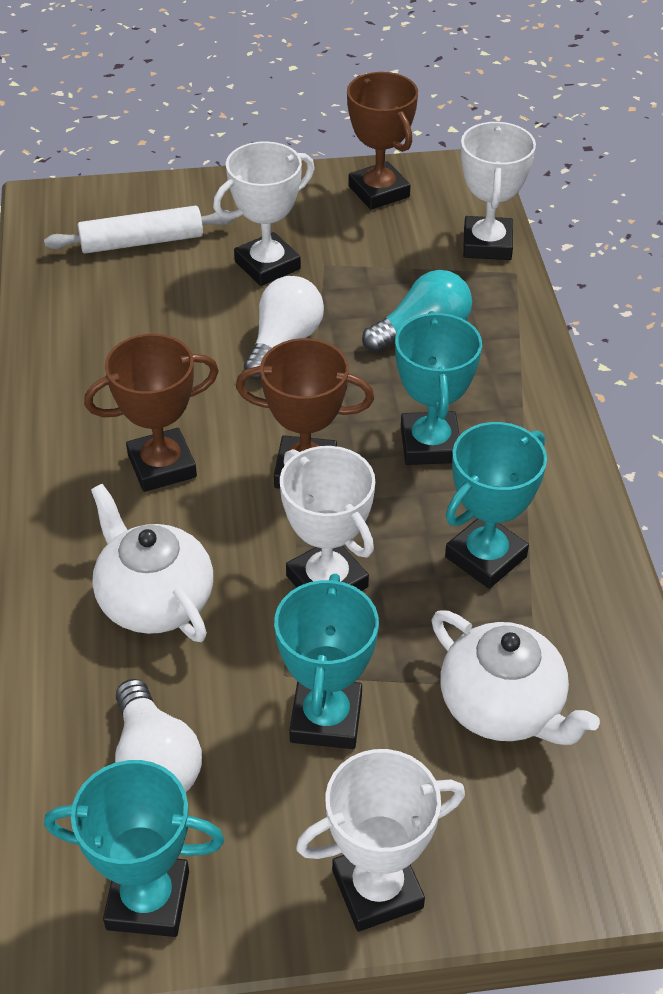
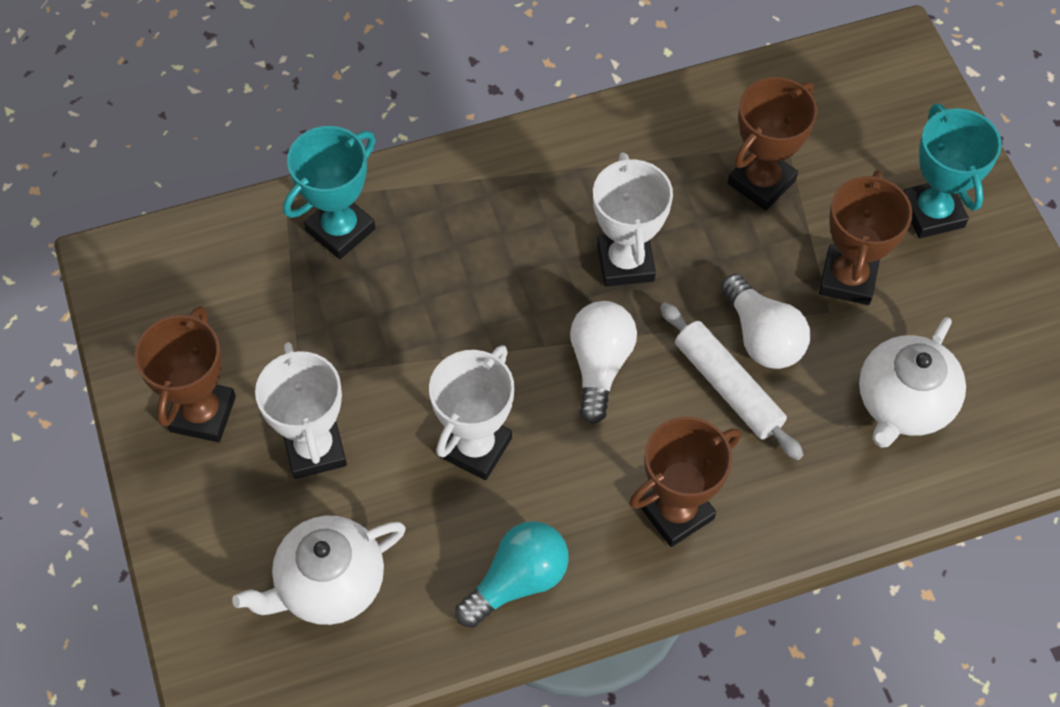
brown trophy: [84,334,219,492] [236,338,374,489] [347,72,418,210] = 3 -> [135,306,236,442] [629,417,741,547] [728,77,818,211] [819,170,912,305] = 4
turquoise trophy: [44,760,224,937] [274,574,379,749] [395,311,482,465] [445,422,547,589] = 4 -> [283,126,376,259] [903,104,1002,238] = 2
white trophy: [213,141,315,286] [280,446,375,591] [296,749,465,932] [461,122,536,260] = 4 -> [255,342,347,479] [429,345,514,480] [593,152,673,287] = 3

